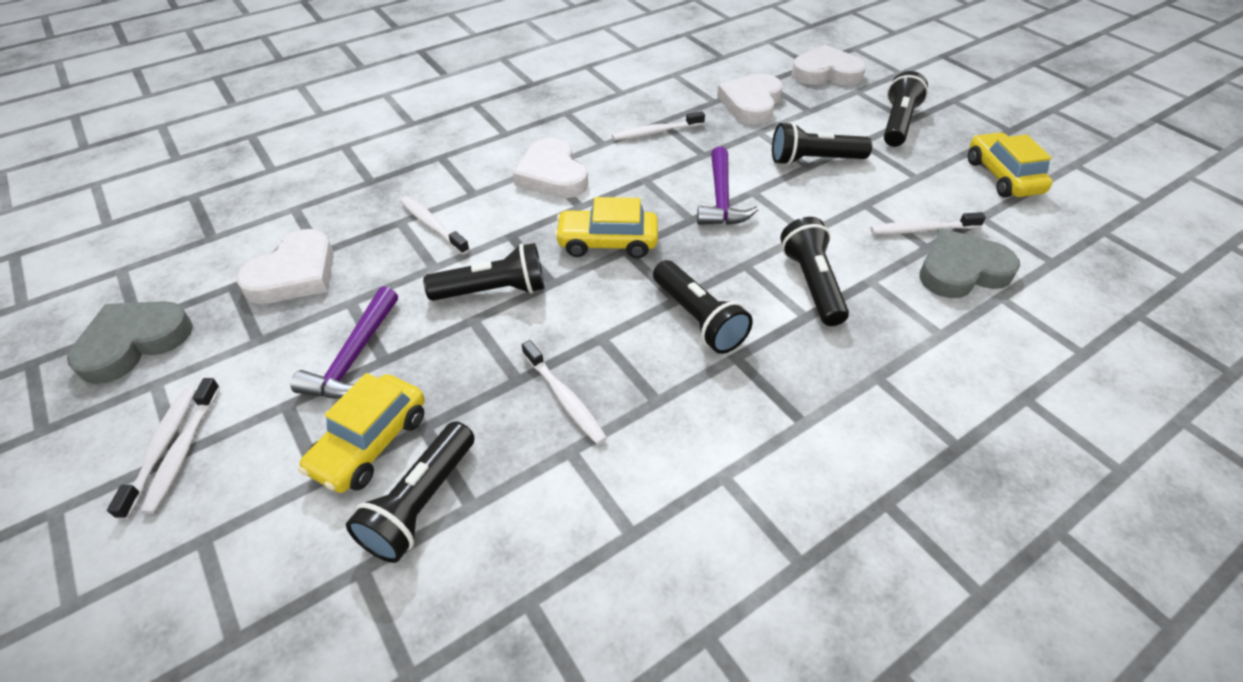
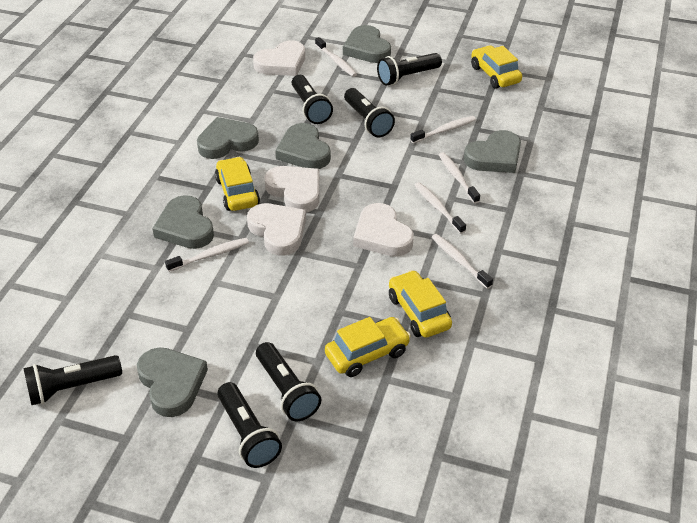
grey heart: [67,301,193,384] [919,229,1020,298] = 2 -> [137,347,208,417] [152,195,214,249] [197,117,259,159] [275,123,331,169] [343,25,391,63] [464,130,521,173] = 6
purple hammer: [291,286,398,399] [697,147,758,225] = 2 -> none = 0
yellow car: [298,373,425,493] [554,197,658,258] [968,132,1053,197] = 3 -> [215,157,260,211] [325,317,411,377] [389,270,452,338] [471,45,522,89] = 4

